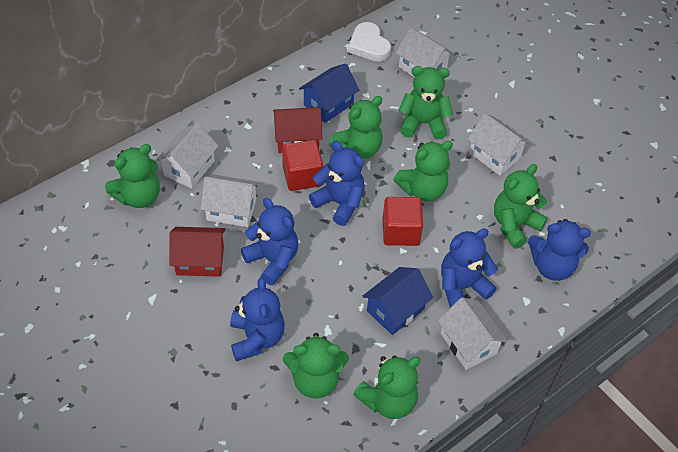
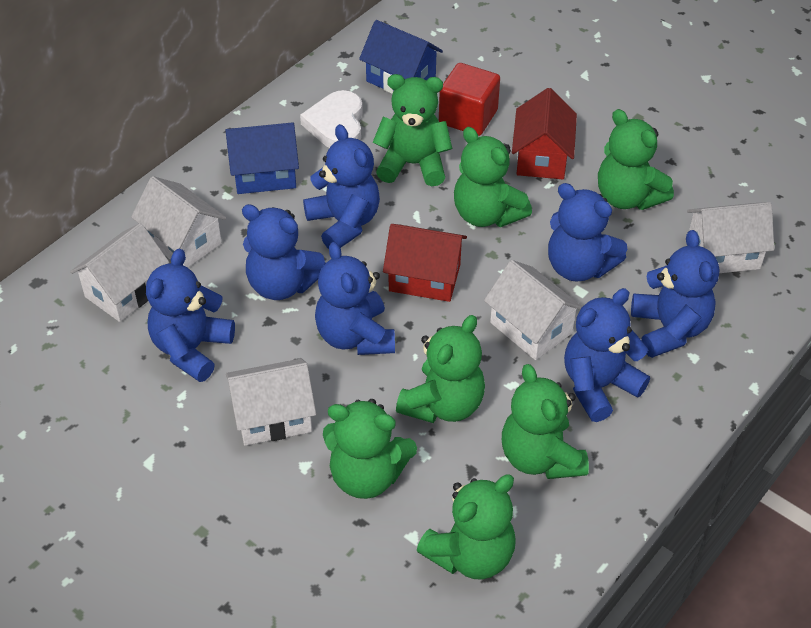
blue teddy bear: [230,277,285,361] [241,198,298,285] [309,141,365,226] [441,229,498,308] [528,219,591,281] = 5 -> [146,249,235,382] [242,204,326,300] [303,124,380,249] [315,242,395,355] [548,183,627,282] [564,288,650,422] [631,230,719,358] = 7
red cube: [282,140,323,191] [383,197,423,246] = 2 -> [439,63,500,136] = 1

